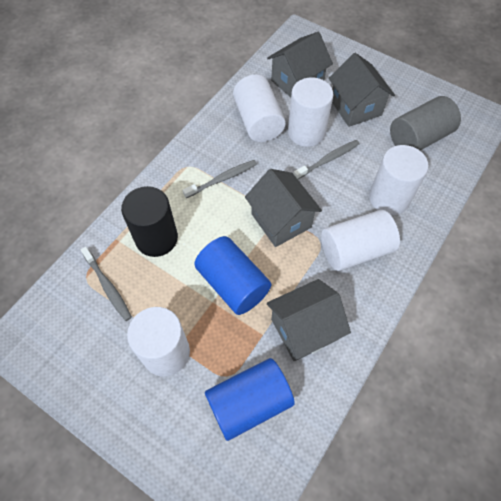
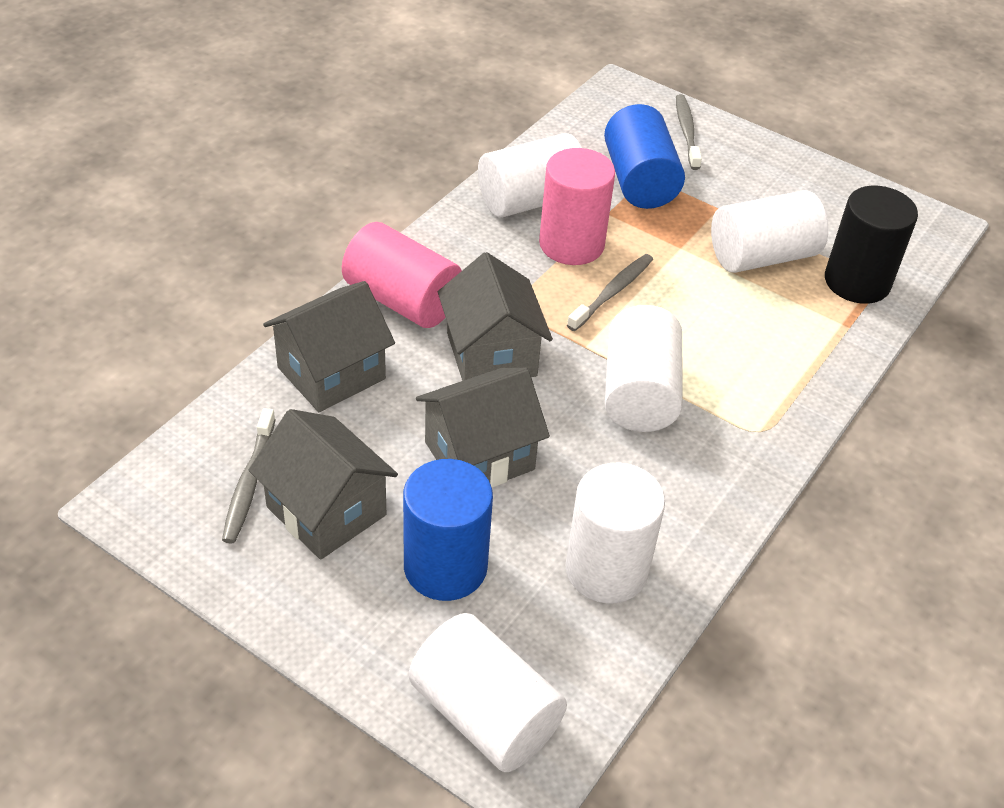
grey cylinder: [390,96,461,151] = 1 -> none = 0
pink cylinder: none = 0 -> [342,222,462,328] [539,148,615,265] = 2

